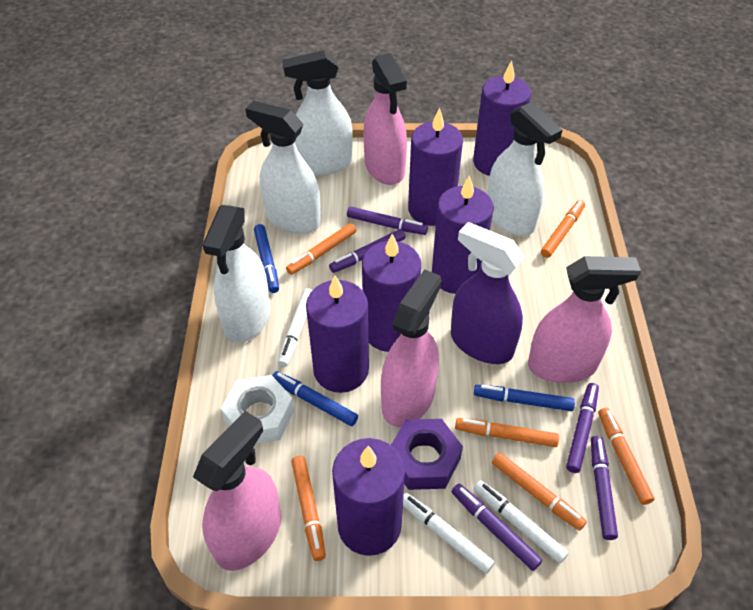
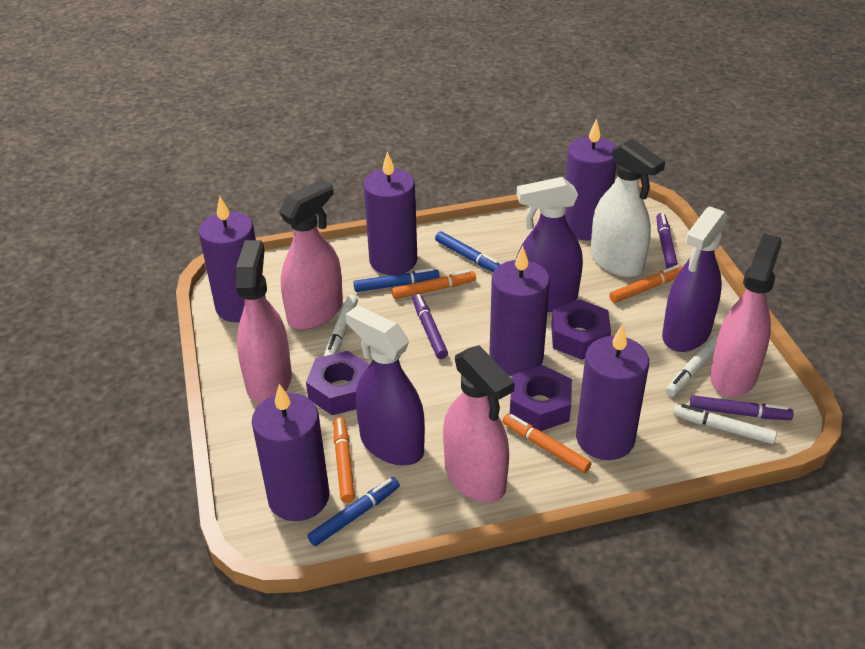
orange marker: [286,223,356,275] [291,456,326,561] [455,418,559,447] [492,453,587,531] [541,200,585,258] [598,408,655,505] = 6 -> [334,417,355,503] [392,270,476,299] [502,414,591,473] [609,265,683,303] = 4
purple marker: [329,229,406,273] [347,206,428,235] [451,484,542,571] [566,383,599,473] [591,436,618,540] = 5 -> [412,294,448,359] [656,213,678,269] [690,395,794,420] = 3
purple nut: [391,419,463,490] = 1 -> [306,351,370,415] [510,365,572,431] [551,299,611,360] = 3
purple spray bottle: [451,222,525,364] = 1 -> [345,305,425,465] [516,177,583,312] [662,206,728,352] = 3
white nut: [221,375,294,444] = 1 -> none = 0
white spray bottle: [202,205,270,343] [246,101,321,234] [282,50,353,175] [487,102,562,236] = 4 -> [591,139,665,277] = 1

